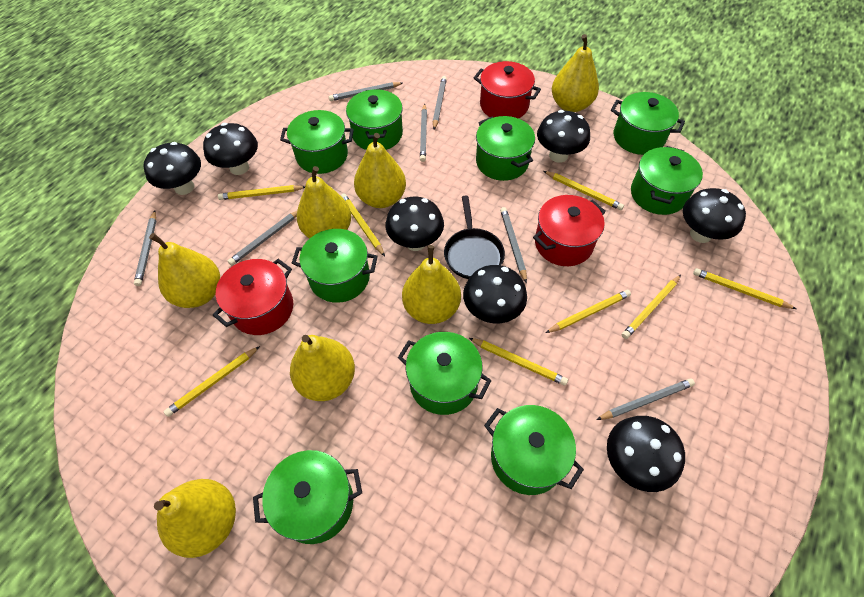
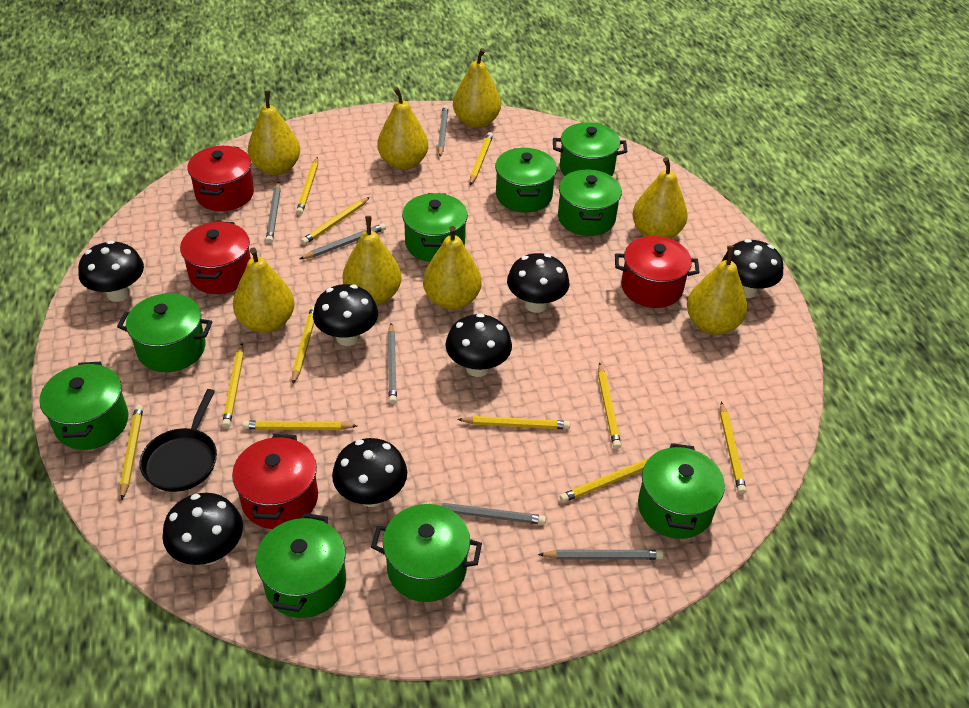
grey pencil: [134,211,156,286] [228,211,297,266] [329,82,403,101] [420,103,427,162] [433,76,447,129] [500,207,527,283] [596,378,695,420] = 7 -> [266,182,280,243] [300,223,386,259] [387,323,397,404] [434,503,546,525] [438,105,448,156] [538,550,664,560] = 6
red pot: [213,259,293,335] [474,61,541,118] [533,195,606,266] = 3 -> [180,221,251,294] [188,146,254,211] [232,434,318,529] [615,236,700,308] = 4
yellow pear: [149,233,220,308] [154,479,236,558] [290,335,355,401] [297,166,351,238] [354,133,406,208] [402,245,461,324] [552,34,599,112] = 7 -> [233,247,295,333] [248,91,300,175] [343,216,401,305] [377,87,428,170] [423,226,482,310] [453,48,501,128] [633,157,688,239] [687,245,747,335] = 8
yellow pencil: [164,346,260,417] [218,185,305,200] [341,193,385,256] [469,338,568,386] [544,171,624,210] [545,290,631,333] [622,275,681,339] [693,268,796,309] = 8 -> [120,405,143,500] [222,343,244,428] [242,421,357,430] [292,306,314,384] [296,157,318,215] [301,197,370,245] [457,416,570,429] [470,132,493,185] [560,459,648,503] [598,362,621,449] [720,402,746,494] = 11

